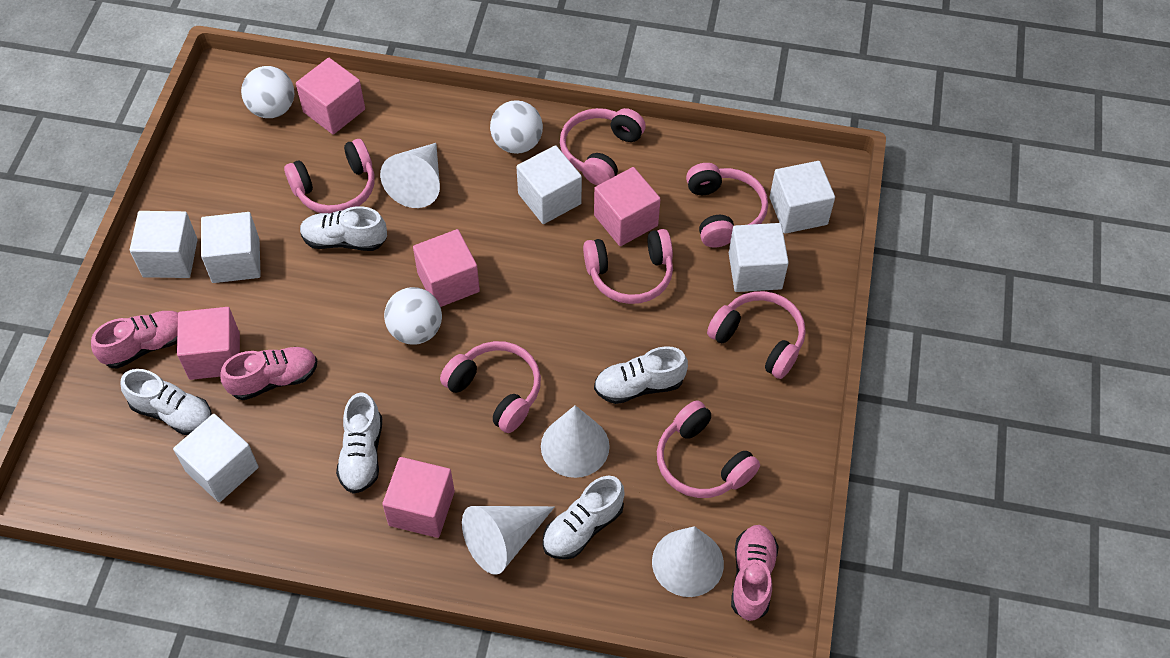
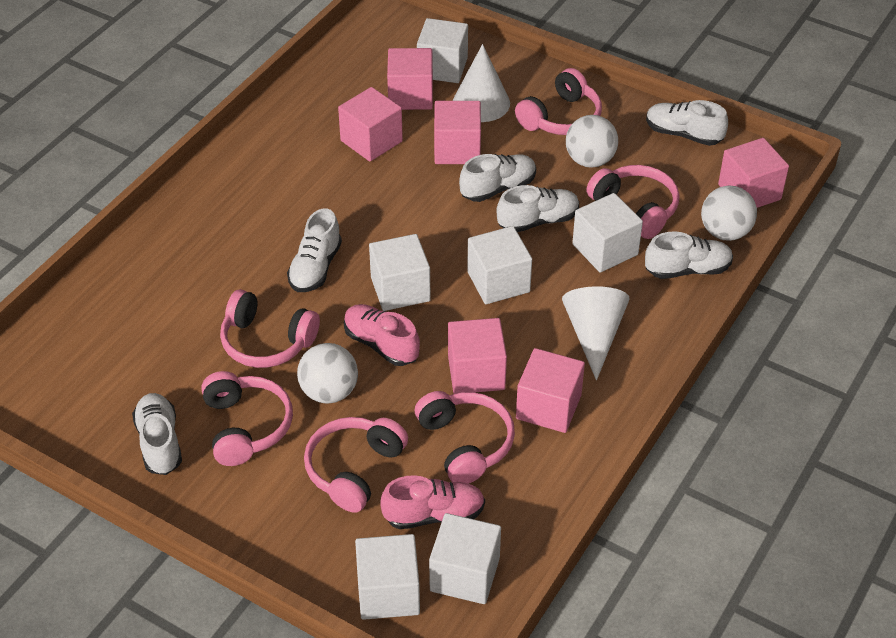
pink cube: [177,307,240,380] [296,58,365,135] [382,457,455,538] [413,229,480,307] [594,167,661,246] = 5 -> [338,87,403,161] [387,48,433,110] [434,101,481,164] [448,318,507,394] [516,348,585,433] [718,138,789,208] = 6
pink headphones: [284,139,375,213] [440,341,541,433] [560,108,646,186] [583,229,673,304] [657,400,760,498] [686,163,768,248] [707,291,806,379] = 7 -> [201,371,293,466] [220,289,320,368] [304,417,408,513] [415,391,515,484] [515,68,602,135] [587,165,679,239] = 6
pink shoe: [91,311,178,369] [220,347,317,400] [731,525,779,621] = 3 -> [344,304,420,366] [380,475,485,529] = 2
white cone: [380,143,440,208] [462,506,555,575] [541,405,610,478] [652,526,724,597] = 4 -> [453,44,510,122] [562,286,630,381] = 2
white shoe: [120,369,212,435] [300,206,387,251] [336,392,382,494] [543,476,625,560] [594,346,688,404] = 5 -> [132,393,182,475] [287,208,342,292] [459,154,536,202] [496,185,579,232] [645,231,733,279] [646,100,728,146] = 6

